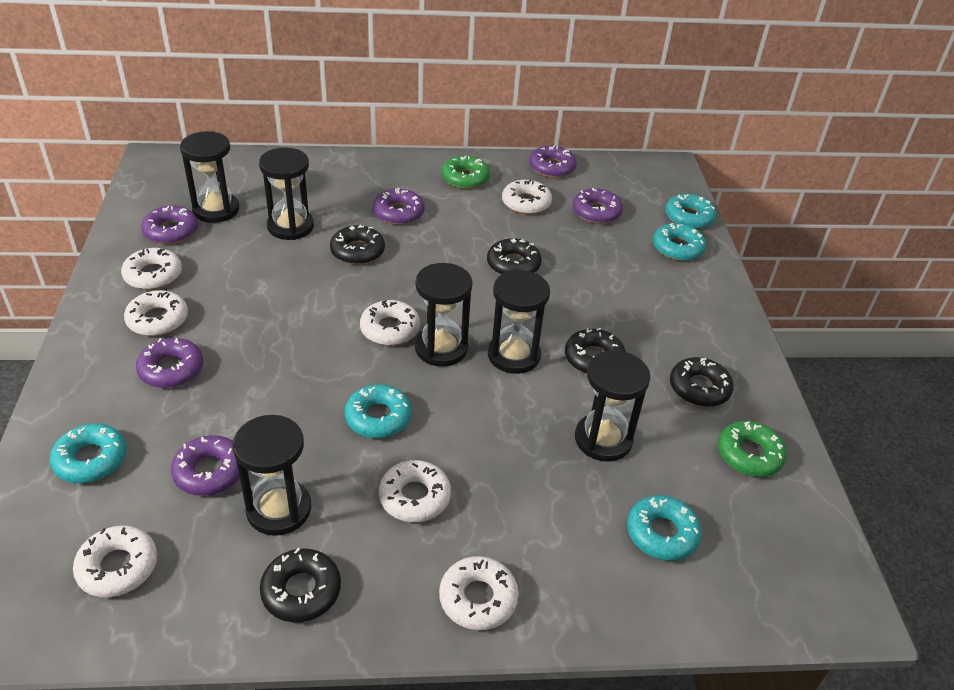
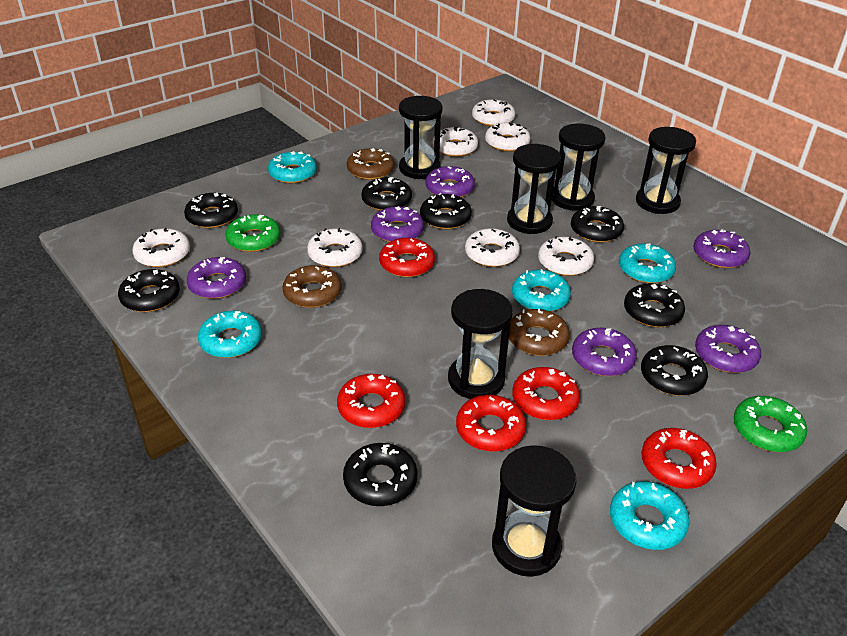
black donut: [260,548,341,622] [330,225,385,265] [487,238,542,275] [565,328,626,374] [670,357,733,407] = 5 -> [118,269,180,312] [184,193,238,228] [343,443,418,506] [362,177,412,211] [420,193,472,229] [571,206,624,243] [624,283,685,327] [641,345,708,396] = 8
brown donut: none = 0 -> [282,265,341,308] [347,148,394,180] [509,309,570,356] = 3
red donut: none = 0 -> [337,374,405,428] [379,238,435,277] [456,395,526,452] [512,367,580,420] [642,428,717,489] = 5

